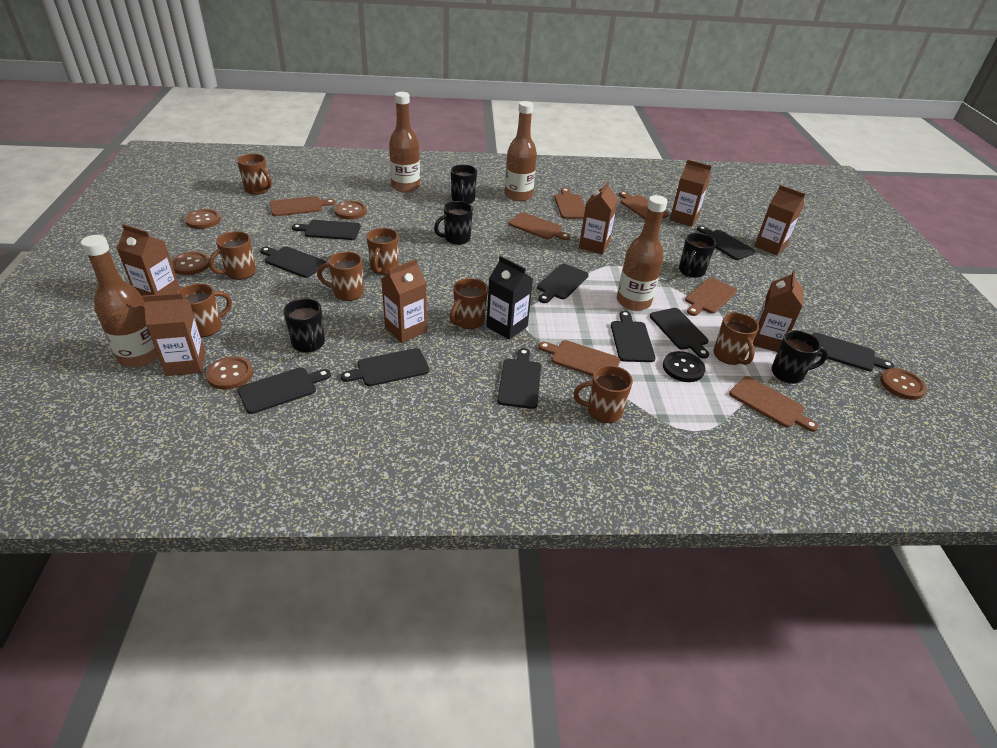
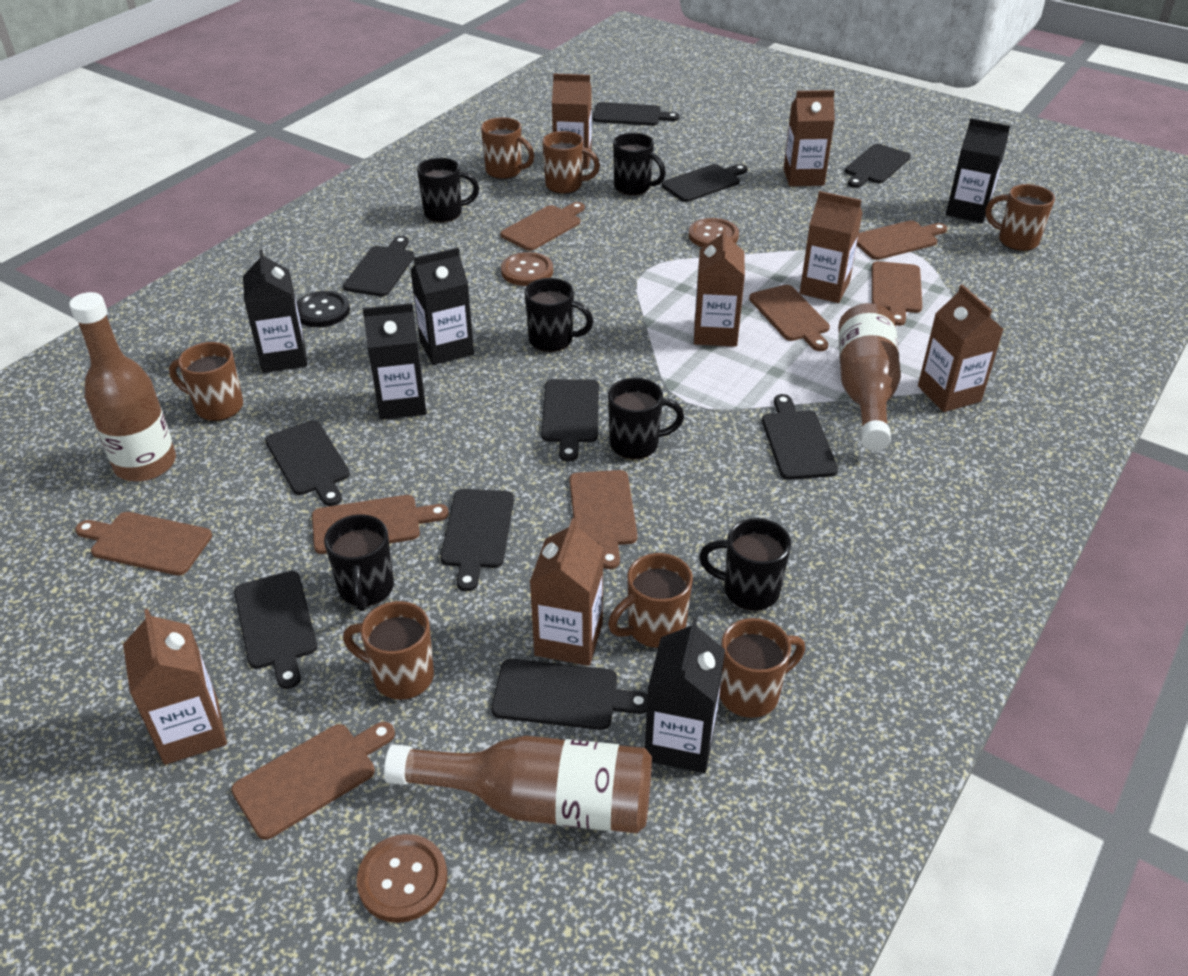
black carton: [486,256,533,340] = 1 -> [243,249,307,373] [363,303,427,420] [410,248,474,365] [645,618,725,773] [946,118,1010,223] = 5
black mug: [283,298,325,353] [434,201,473,245] [451,165,477,204] [679,233,716,278] [771,330,828,384] = 5 -> [324,514,394,611] [417,158,479,222] [524,278,593,352] [608,378,684,459] [613,133,666,195] [699,518,791,611] = 6
brown bottle: [81,235,158,367] [389,92,420,193] [505,101,537,201] [617,195,667,311] = 4 -> [69,292,176,482] [384,736,652,833] [838,303,901,451] = 3
brown button: [171,251,209,275] [185,209,221,229] [206,356,253,390] [334,201,367,220] [880,368,927,400] = 5 -> [357,834,447,923] [501,252,553,286] [689,218,739,247] = 3
brown cutting board: [270,196,336,216] [508,212,570,240] [538,340,620,376] [554,188,585,219] [619,191,669,219] [685,278,737,316] [729,376,819,432] = 7 -> [75,512,212,575] [231,722,395,840] [312,495,449,554] [500,202,585,251] [569,470,638,569] [749,285,830,351] [857,220,947,260] [872,261,922,326] = 8
brown mug: [177,284,232,337] [209,231,256,280] [237,154,272,195] [317,252,364,301] [367,228,399,275] [450,278,488,329] [573,365,633,423] [713,312,759,365] = 8 -> [169,342,243,421] [343,601,434,700] [481,117,534,179] [542,131,600,194] [608,553,693,648] [719,618,805,718] [985,184,1055,251] = 7

